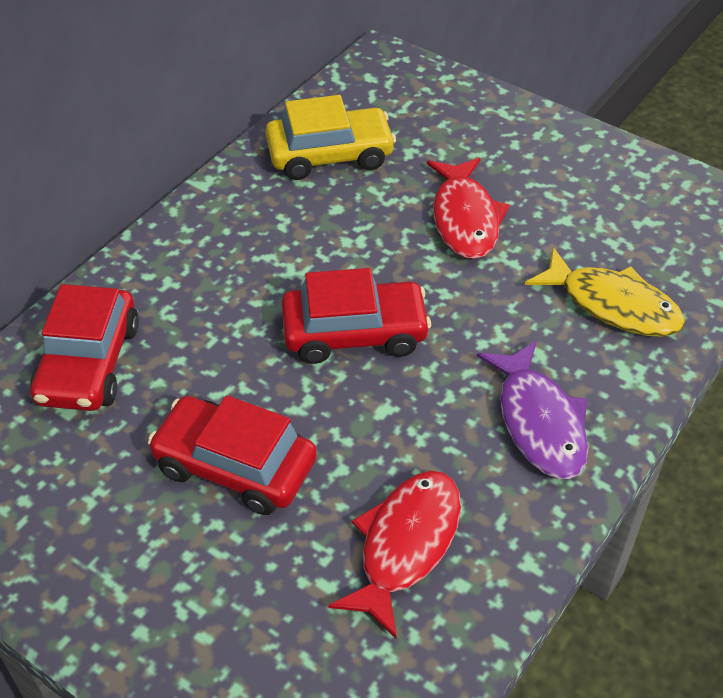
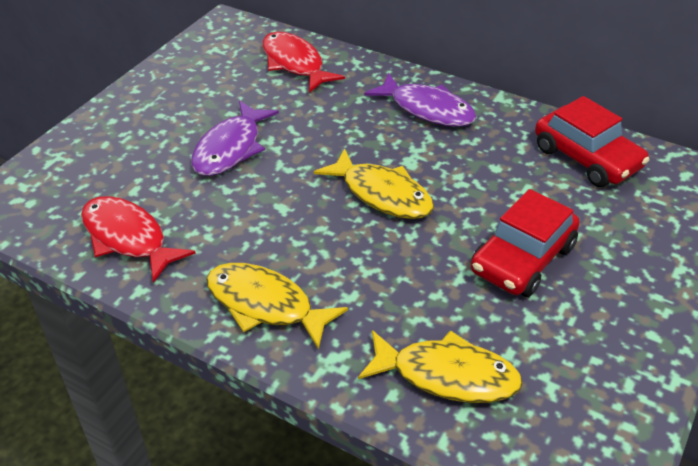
purple fish: [477,341,588,479] = 1 -> [191,100,279,176] [364,73,477,127] = 2
red car: [30,284,139,411] [148,395,317,515] [281,268,431,364] = 3 -> [471,189,580,297] [535,96,650,187] = 2
yellow car: [265,95,396,180] = 1 -> none = 0
yellow fish: [525,247,685,337] = 1 -> [206,263,348,350] [314,148,434,219] [358,330,523,403] = 3

